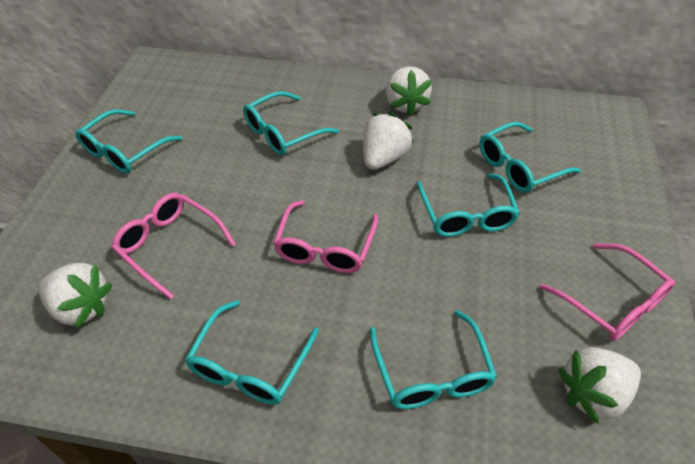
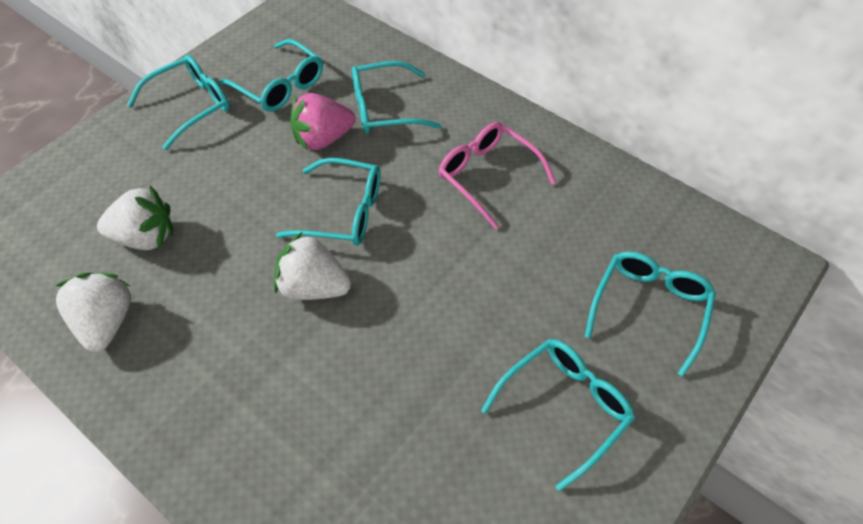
pink glasses: [112,193,236,300] [273,200,378,273] [540,243,675,341] = 3 -> [438,122,556,229] = 1
pink strawberry: none = 0 -> [290,93,356,151] = 1
white strawberry: [38,263,112,329] [363,112,413,170] [386,66,432,116] [558,347,641,424] = 4 -> [55,273,131,352] [97,186,173,250] [274,232,351,300] = 3

